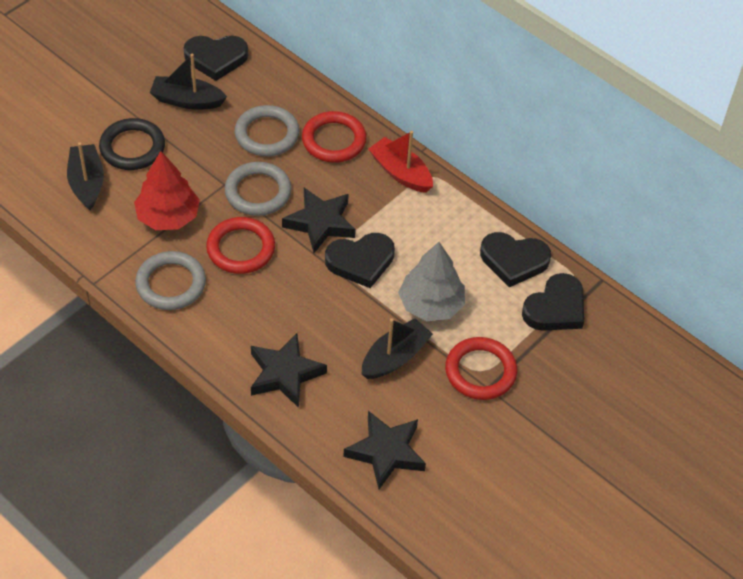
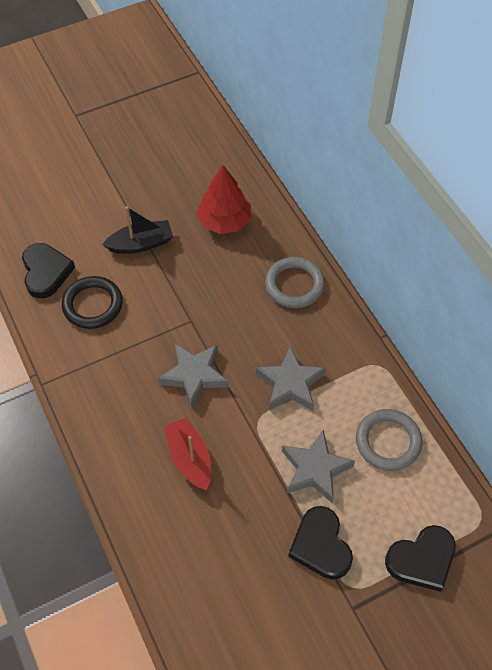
black boat: [67,142,104,210] [150,54,227,110] [362,318,433,379] = 3 -> [102,206,173,254] = 1
black heart: [184,35,248,81] [325,233,395,288] [480,232,551,287] [522,273,584,331] = 4 -> [22,243,75,298] [288,506,353,579] [385,525,456,592] = 3
black star: [251,333,327,408] [282,188,356,253] [343,411,426,489] = 3 -> none = 0
grey ring: [135,251,206,310] [225,162,292,216] [235,105,299,156] = 3 -> [265,257,325,308] [356,409,423,471] = 2
grey star: none = 0 -> [158,343,229,408] [256,346,326,411] [282,430,355,504] = 3
grey tree: [398,242,465,321] = 1 -> none = 0
red ring: [206,217,275,274] [302,111,367,163] [445,337,517,400] = 3 -> none = 0

